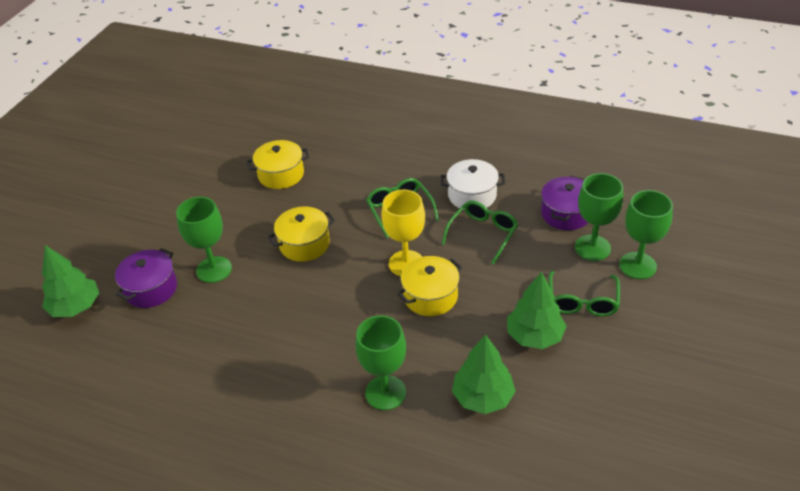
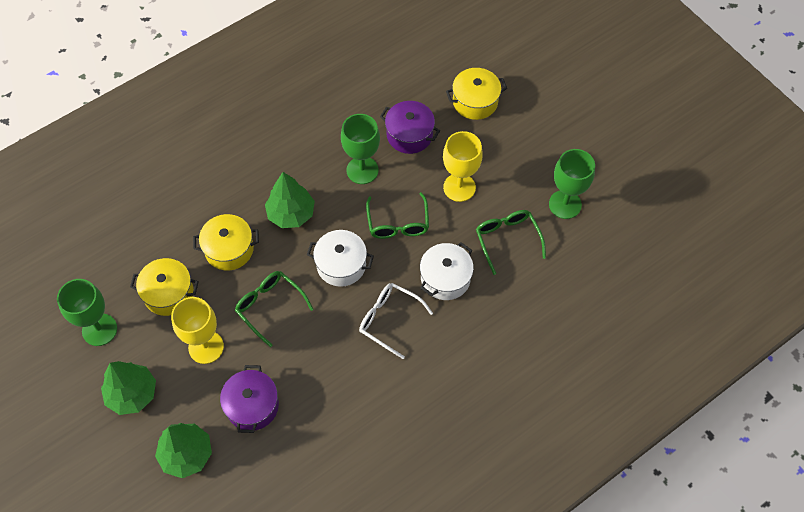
green goblet: [176,197,232,283] [355,315,406,410] [575,173,623,261] [619,190,673,279] = 4 -> [57,279,117,346] [341,114,380,184] [549,149,595,219] = 3
white glasses: none = 0 -> [359,283,433,359] = 1
white pot: [440,159,505,210] = 1 -> [307,230,374,287] [420,242,474,300] = 2
yellow goblet: [381,190,425,276] = 1 -> [171,297,224,364] [443,131,483,202] = 2

